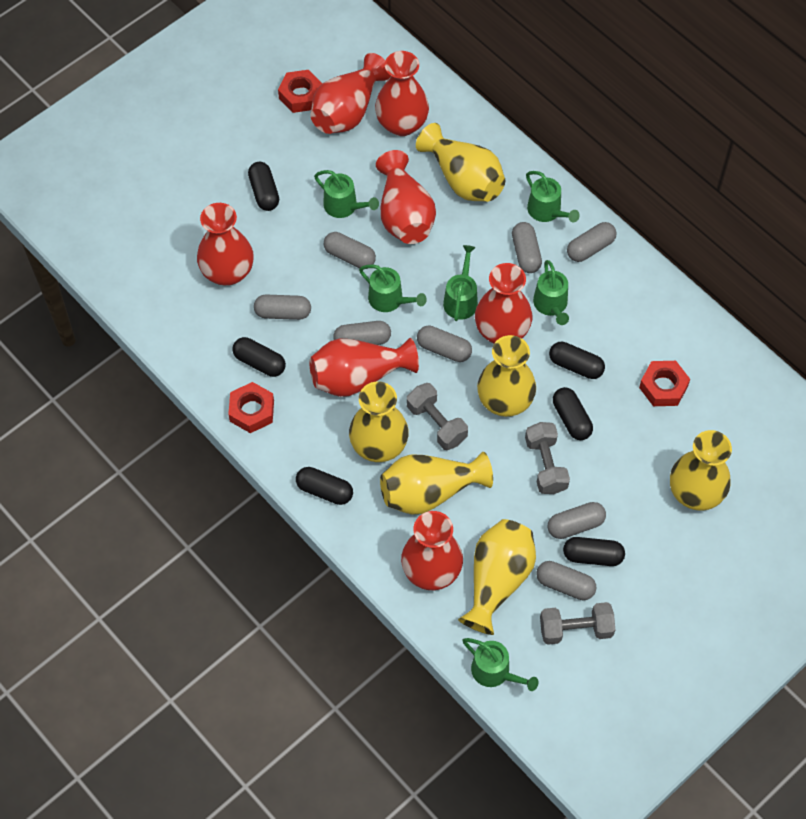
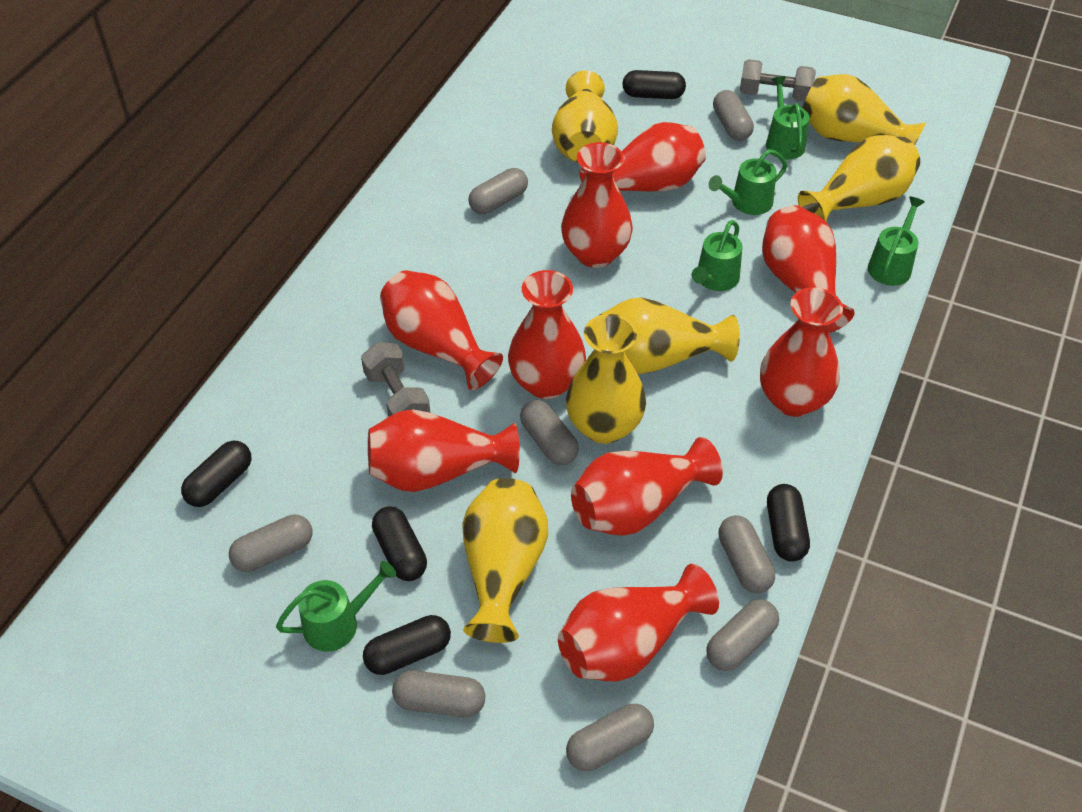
black capsule: [232,337,286,377] [248,162,279,211] [296,467,353,505] [549,342,605,379] [553,387,593,440] [563,537,625,566] = 6 -> [181,440,251,507] [363,615,451,675] [372,506,427,581] [622,70,686,99] [767,484,810,562] = 5
green watering can: [314,170,379,218] [359,265,427,312] [443,245,478,321] [463,638,538,691] [526,171,580,222] [533,260,569,325] = 6 -> [276,561,396,652] [691,220,743,291] [709,149,787,215] [766,76,809,159] [868,197,925,286] = 5
grey dumbbell: [407,383,468,450] [525,422,570,494] [540,602,615,645] = 3 -> [361,342,430,417] [740,59,816,102] = 2
red nut: [228,382,274,433] [278,70,322,113] [639,361,690,406] = 3 -> none = 0
red vase: [197,203,254,286] [309,338,419,397] [311,53,391,134] [375,51,429,136] [376,150,436,244] [401,511,463,590] [475,263,532,343] = 7 -> [368,409,520,492] [380,270,503,390] [508,270,586,399] [558,564,719,681] [561,142,633,268] [571,437,723,536] [579,122,706,191] [760,287,843,417] [762,205,855,333] = 9

